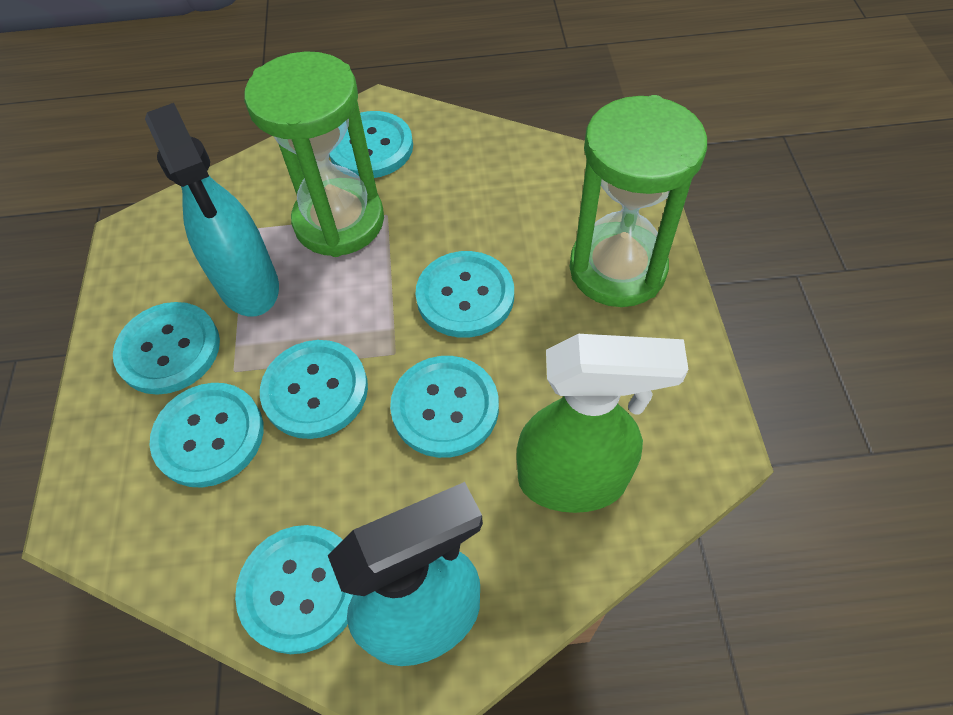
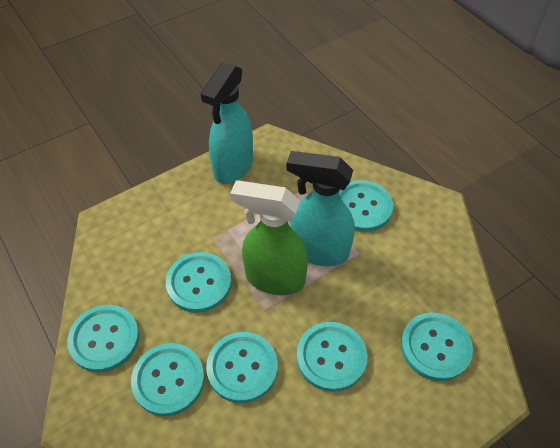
green hourglass: [244,51,384,257] [570,95,707,307] = 2 -> none = 0

